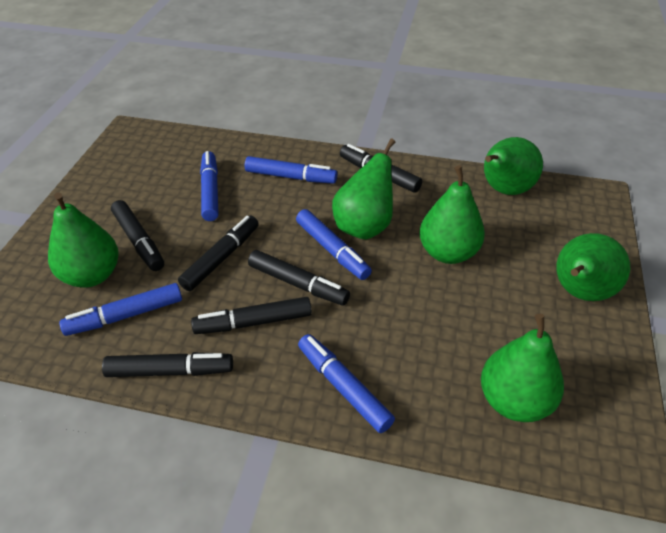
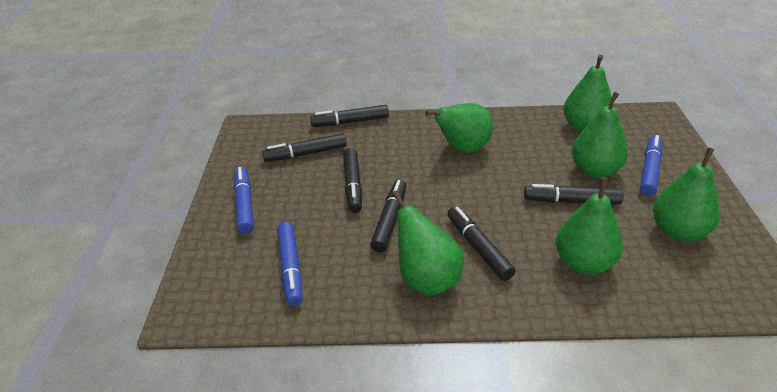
blue marker: [59,283,182,336] [200,151,219,221] [244,156,337,184] [296,209,372,280] [298,334,395,433] = 5 -> [234,167,254,234] [277,222,303,306] [640,135,662,196] = 3

